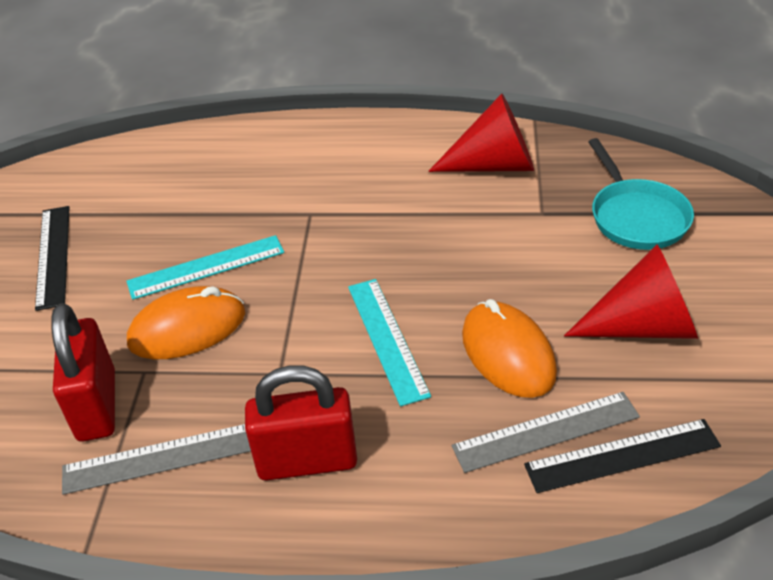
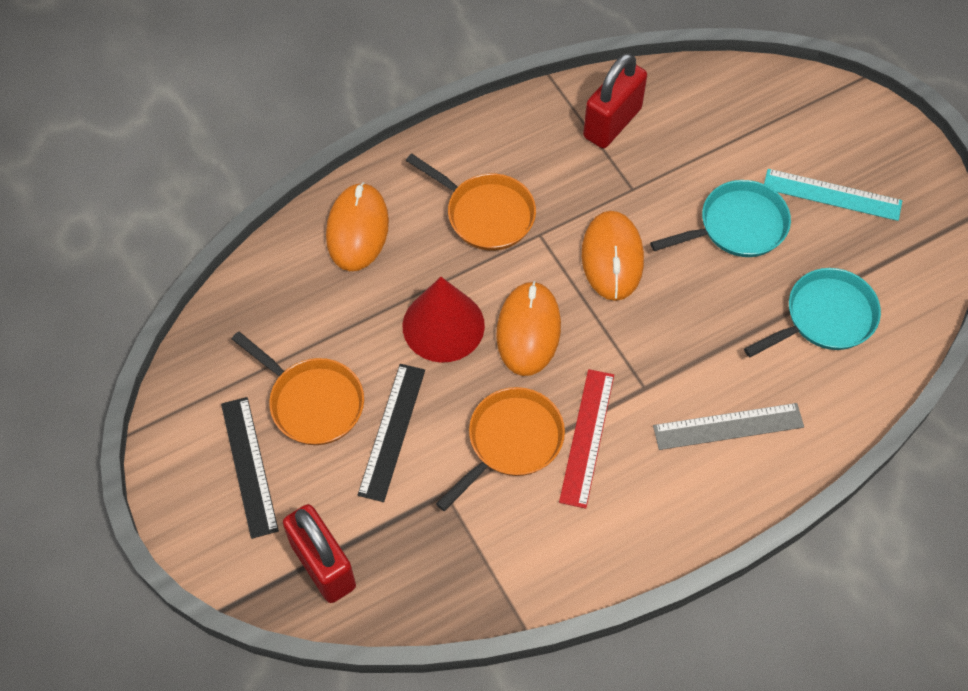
grey ruler: [62,424,251,495] [452,392,640,473] = 2 -> [653,403,804,450] = 1
orange mouse: [127,286,245,359] [462,299,557,398] = 2 -> [326,182,389,271] [496,281,561,376] [582,211,644,301] = 3
orange pan: none = 0 -> [232,331,364,445] [406,153,536,251] [436,387,565,511] = 3
red cone: [428,93,534,172] [564,245,698,339] = 2 -> [402,277,485,363] = 1
red ruler: none = 0 -> [559,369,614,509] = 1
turquoise pan: [589,138,694,250] = 1 -> [650,180,791,257] [744,268,881,357] = 2
turquoise ruler: [126,235,284,300] [348,279,431,406] = 2 -> [764,169,902,221] = 1

